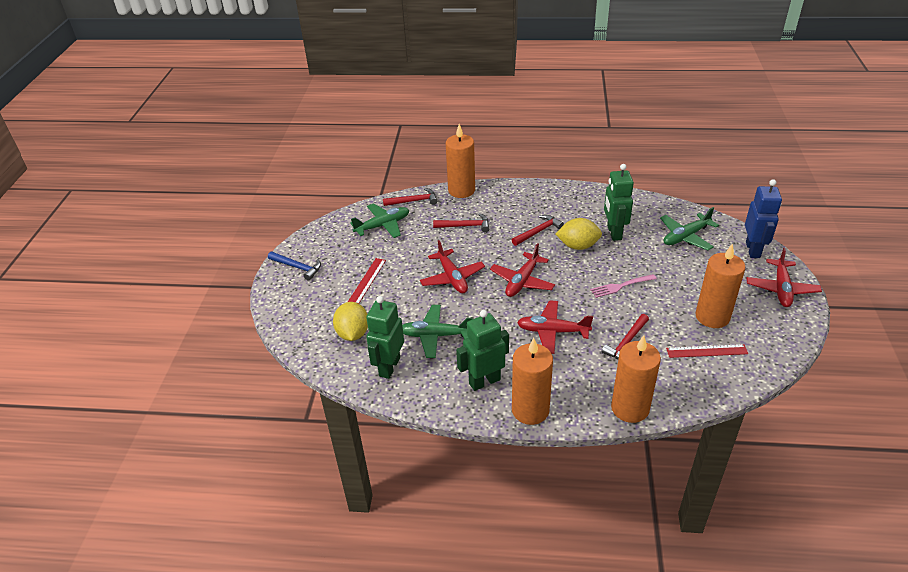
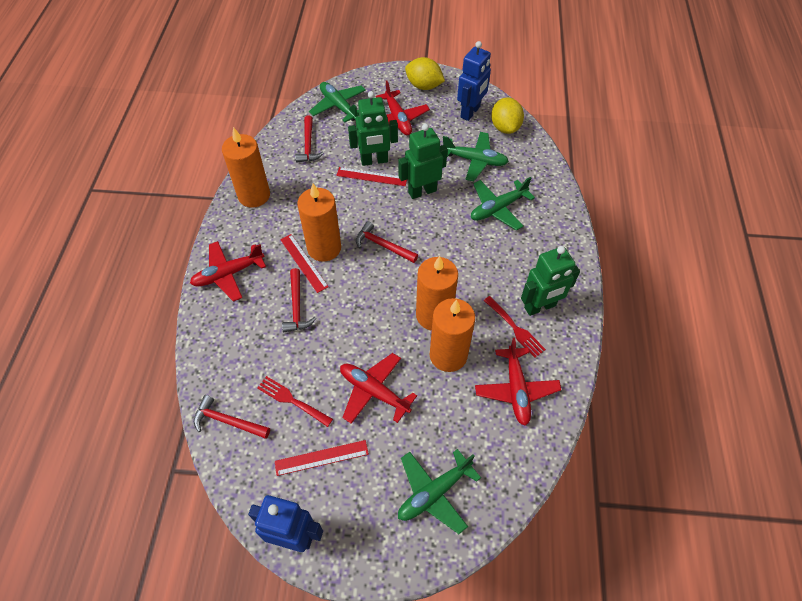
blue hammer: [268,252,321,281] = 1 -> none = 0
blue robot: [745,179,782,258] = 1 -> [248,495,323,552] [457,41,491,121] = 2
green plane: [350,203,409,238] [402,305,473,358] [660,207,719,250] = 3 -> [309,82,366,122] [398,449,481,534] [443,132,509,181] [471,177,535,231] = 4
pink fork: [590,274,657,298] = 1 -> none = 0
red fork: none = 0 -> [257,376,333,427] [484,296,546,358] = 2
red ruler: [348,258,386,304] [666,344,748,358] = 2 -> [275,440,369,476] [280,234,328,293] [336,167,407,186] = 3

